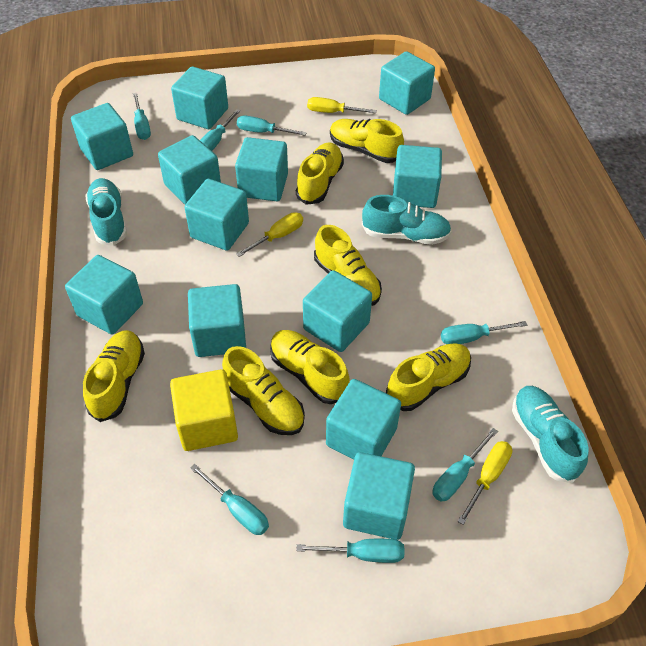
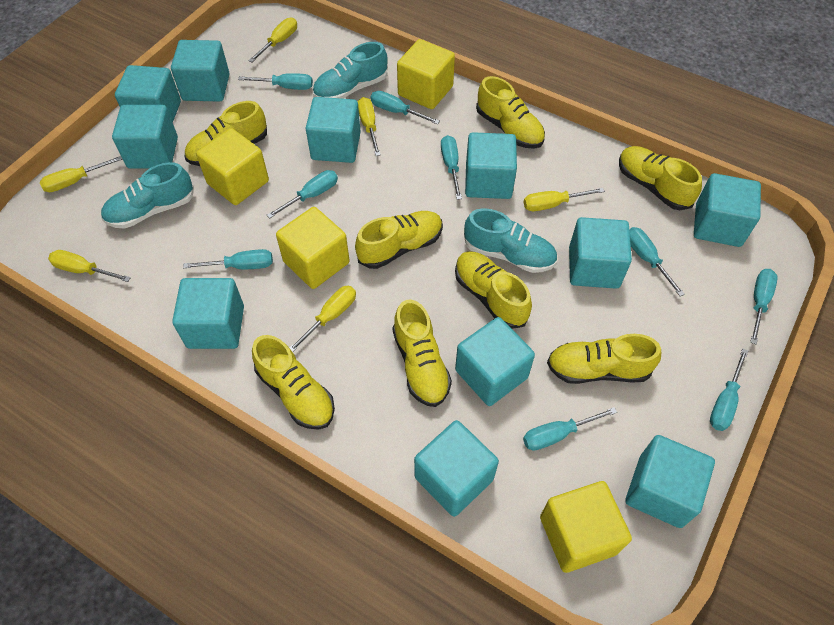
turquoise cube: [65,255,143,334] [71,103,133,170] [158,135,221,204] [171,66,228,129] [184,179,249,250] [188,284,246,357] [235,137,288,201] [303,270,372,352] [326,379,401,460] [343,452,415,540] [379,51,435,115] [393,145,442,208] = 12 -> [112,105,178,169] [115,65,181,122] [171,40,230,102] [172,278,244,349] [306,97,361,163] [414,420,499,517] [455,317,535,406] [465,132,517,199] [569,217,632,289] [625,435,715,528] [694,173,761,247] = 11
turquoise screwdriver: [133,93,151,140] [190,464,269,535] [200,109,240,151] [237,116,307,136] [296,539,404,563] [432,428,498,502] [441,321,527,344] = 7 -> [183,249,273,269] [238,73,313,90] [267,170,338,219] [371,91,440,125] [441,135,462,200] [523,407,617,451] [629,227,685,296] [710,349,748,431] [750,269,778,344] = 9
yellow cube: [170,369,238,451] = 1 -> [196,128,269,205] [276,207,350,289] [397,39,455,109] [540,481,632,573] = 4
yellow screwdriver: [236,212,303,257] [307,97,377,113] [458,441,512,525] = 3 -> [40,156,123,192] [48,250,131,282] [248,18,297,62] [289,286,356,352] [358,97,381,156] [524,188,605,211] = 6
yellow shoe: [83,330,145,422] [222,346,305,435] [270,330,350,404] [296,143,344,205] [314,225,382,306] [330,119,404,163] [386,343,471,411] = 7 -> [185,101,267,166] [252,335,335,430] [355,211,443,269] [393,300,452,407] [455,251,532,329] [476,76,545,149] [547,334,661,384] [619,146,702,210] = 8

